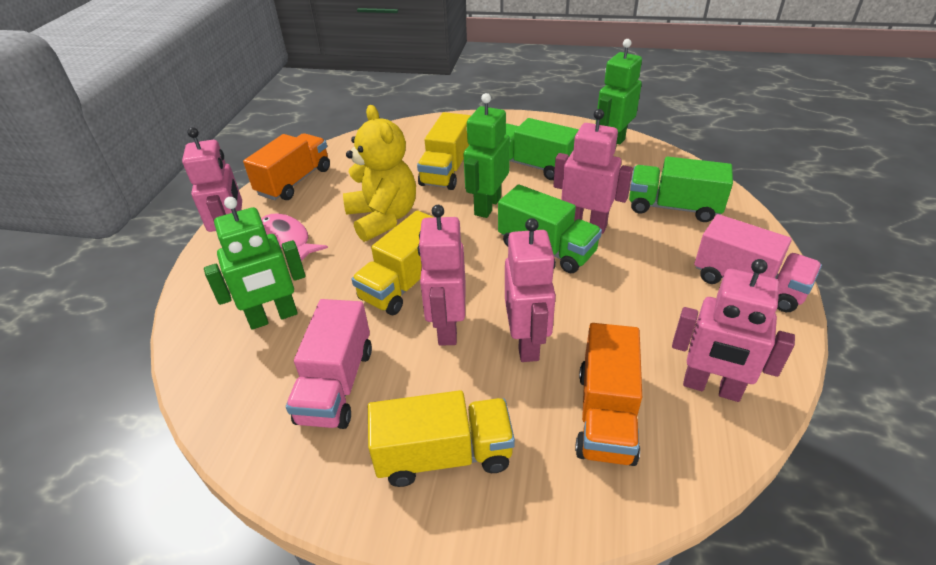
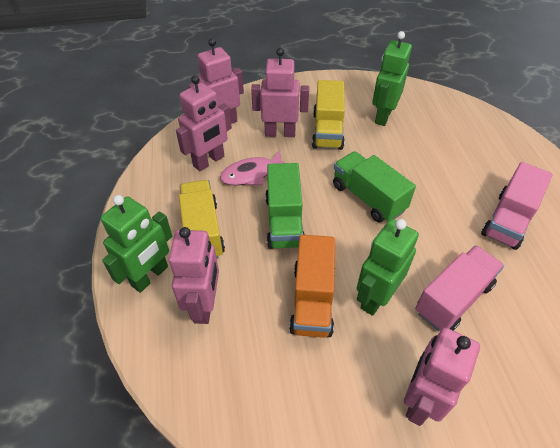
green truck: [498,184,602,274] [506,118,579,180] [629,156,733,222] = 3 -> [265,163,305,249] [333,151,416,222] = 2
orange truck: [243,133,330,200] [575,323,642,466] = 2 -> [289,235,335,338] = 1
yellow teddy bear: [343,105,416,242] = 1 -> none = 0
yellow truck: [351,210,433,315] [368,390,515,487] [417,112,471,190] = 3 -> [179,180,225,259] [312,80,345,150] = 2

